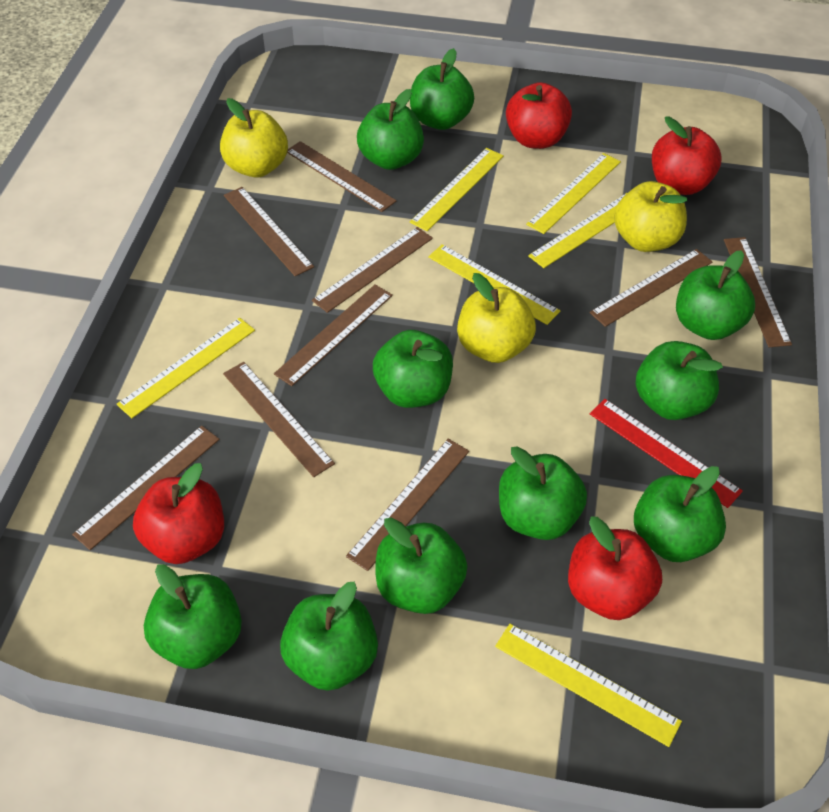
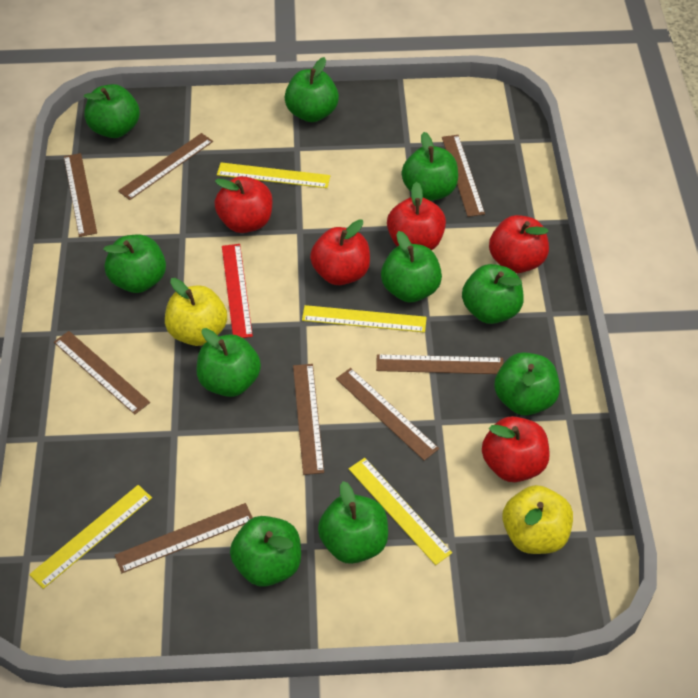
brown ruler: [72,426,220,550] [223,362,335,477] [224,187,314,276] [274,284,393,386] [287,141,397,212] [312,227,433,313] [346,439,469,571] [590,249,713,327] [724,237,792,347] = 9 -> [54,331,150,415] [64,153,97,237] [115,503,253,573] [118,133,213,200] [293,364,324,475] [336,368,439,461] [376,354,503,374] [442,135,485,217] = 8
red apple: [133,463,224,564] [506,82,572,149] [568,516,662,620] [652,117,721,195] = 4 -> [214,176,272,233] [310,219,370,285] [387,182,446,251] [482,416,550,482] [489,215,549,273] = 5
yellow apple: [220,98,288,178] [457,273,536,363] [614,181,687,252] = 3 -> [165,278,227,346] [502,485,573,554] = 2
yellow ruler: [117,318,255,418] [410,148,504,231] [428,244,561,325] [495,624,682,747] [526,153,621,234] [528,193,627,268] = 6 -> [29,485,152,589] [217,162,330,188] [302,305,427,333] [349,458,452,565] = 4

